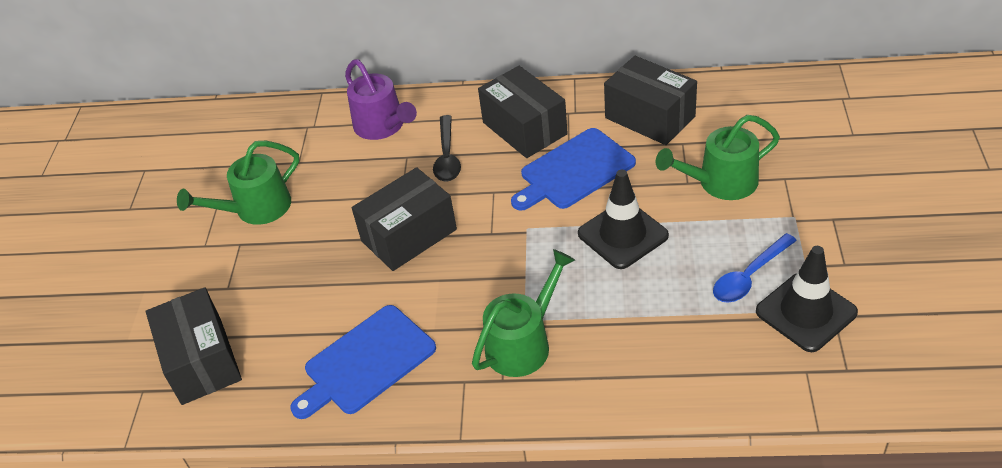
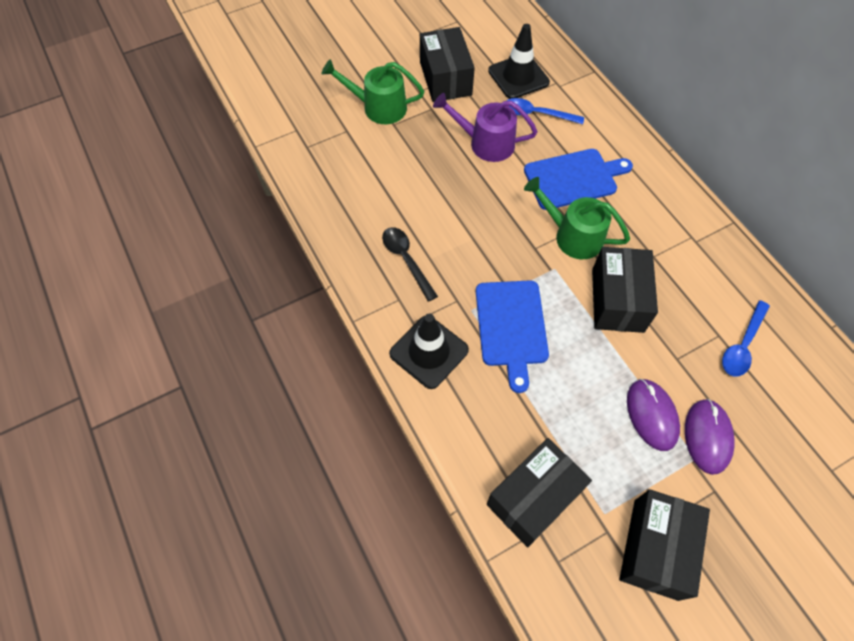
blue spoon: [713,233,797,303] = 1 -> [506,98,584,124] [722,300,770,376] = 2
green watering can: [177,141,299,225] [472,249,575,377] [656,115,780,200] = 3 -> [322,59,424,124] [524,177,630,259] = 2
purple mouse: none = 0 -> [627,379,680,451] [685,399,735,475] = 2

